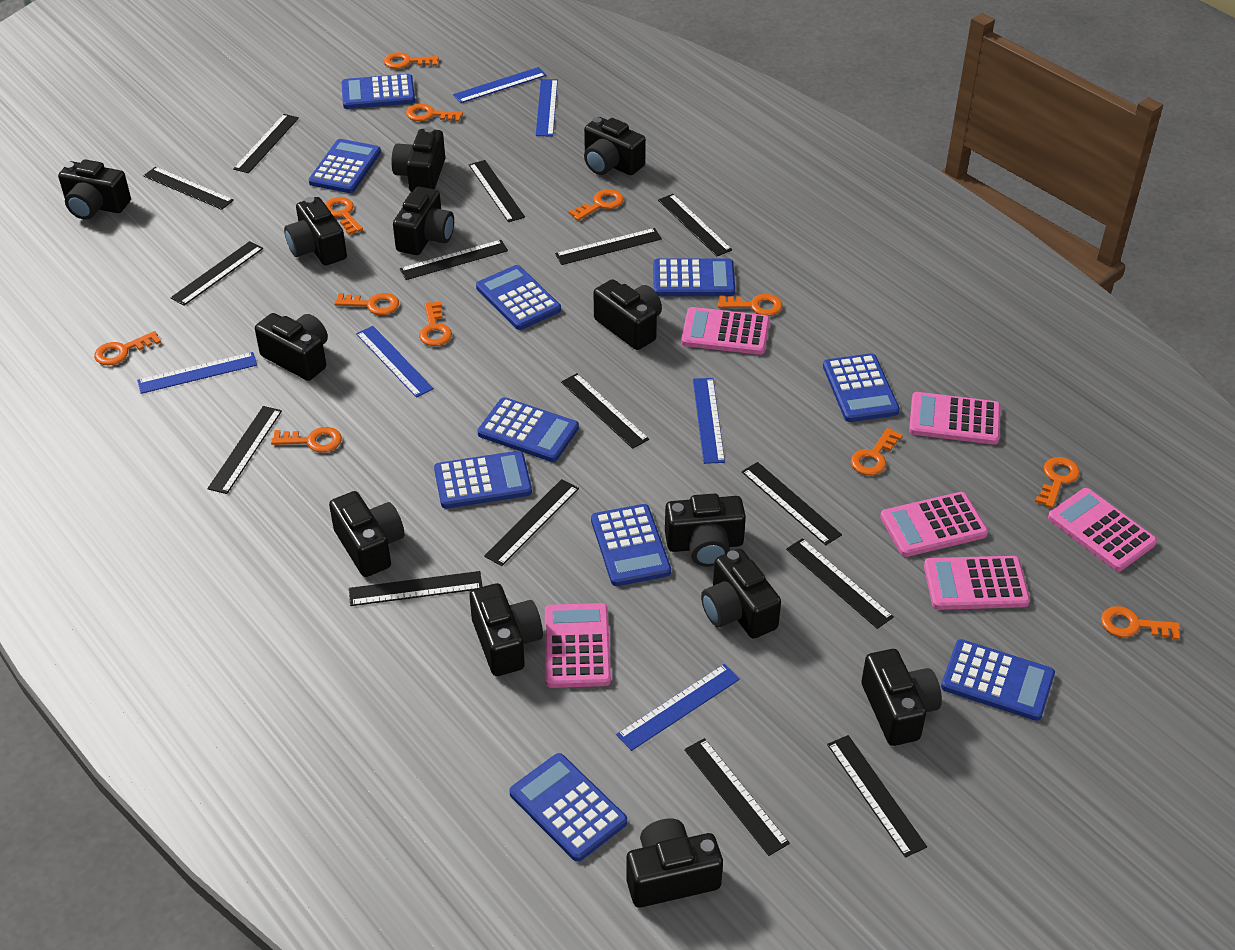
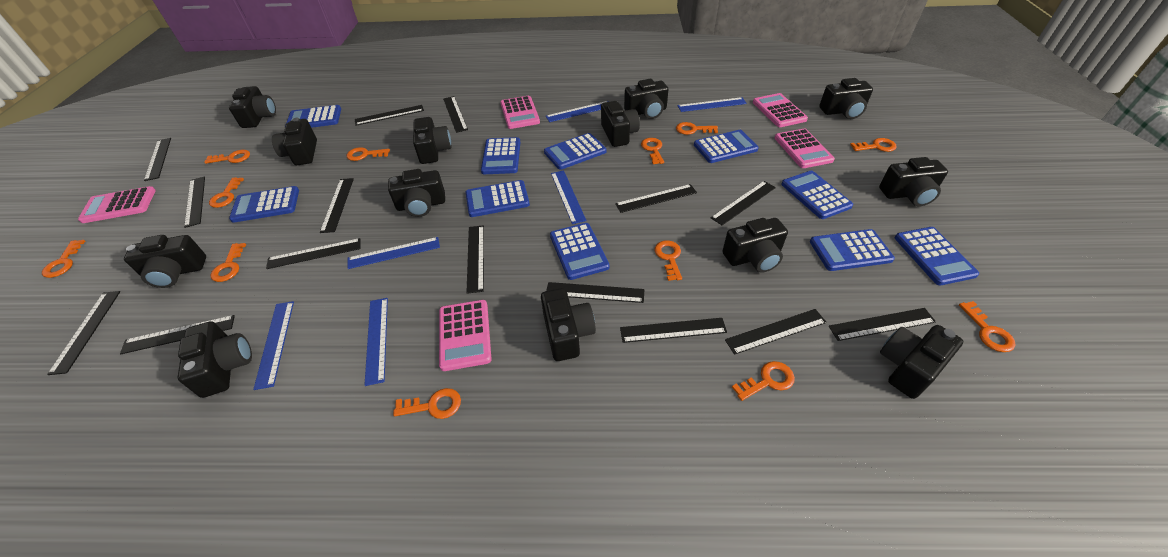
pink calculator: [545,603,611,688] [681,307,770,355] [880,492,988,557] [909,392,1001,445] [924,556,1030,610] [1048,488,1157,571] = 6 -> [78,186,156,223] [439,300,491,371] [500,96,540,129] [753,93,808,127] [775,129,835,168] = 5

